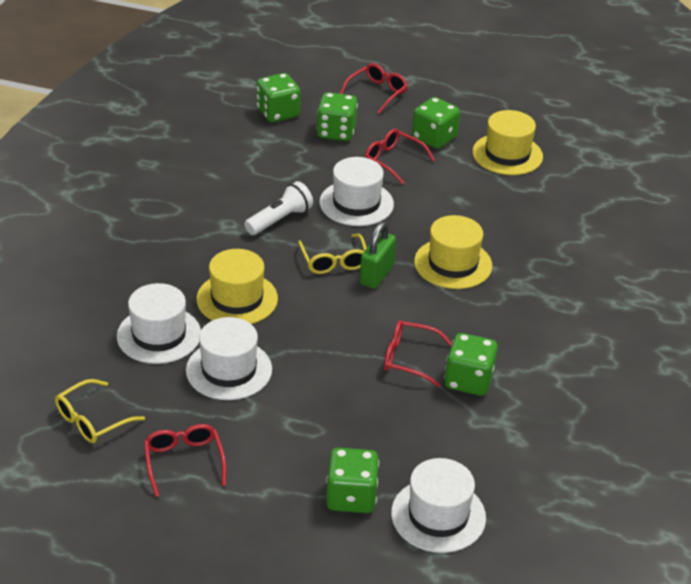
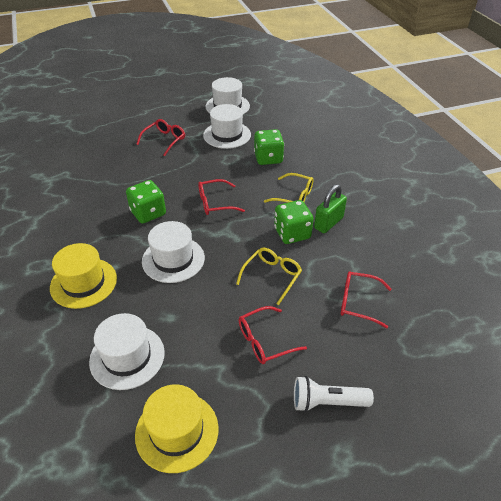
green dice: [257,73,300,122] [316,92,358,141] [326,448,379,513] [412,97,460,149] [444,333,498,396] = 5 -> [126,180,166,224] [254,129,284,165] [274,200,314,244] = 3
yellow hat: [196,249,278,324] [414,215,492,289] [472,110,543,175] = 3 -> [50,243,117,309] [135,384,219,473] = 2

